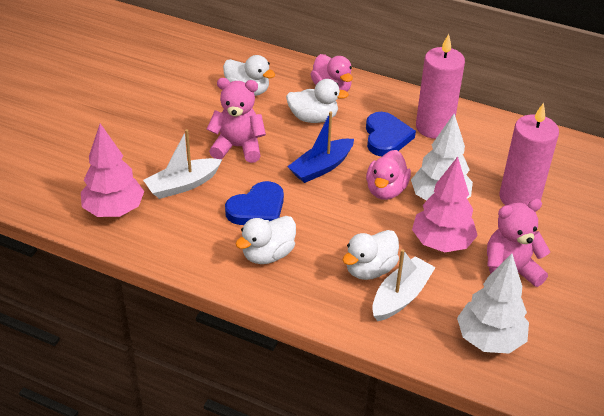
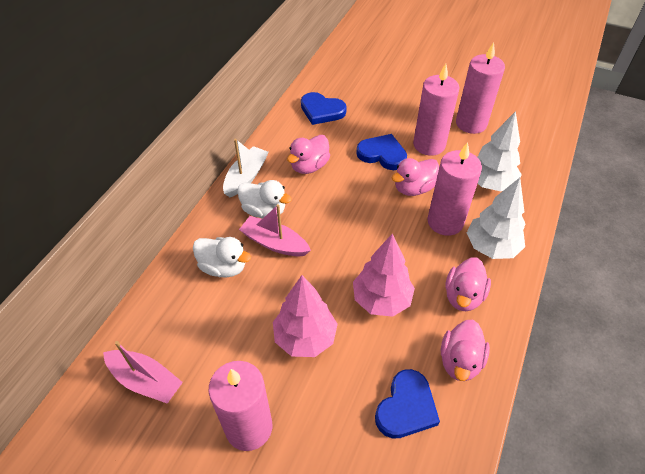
blue boat: [287,112,354,183] = 1 -> none = 0
blue heart: [225,181,284,225] [366,112,416,156] = 2 -> [301,92,347,125] [356,134,407,170] [375,369,440,439] = 3
pink boat: none = 0 -> [103,341,183,404] [239,204,311,257] = 2
pink candle: [416,34,465,139] [499,103,559,205] = 2 -> [209,361,272,451] [413,64,459,156] [427,142,482,236] [456,42,505,134] = 4
pink duck: [310,54,353,92] [366,150,411,200] = 2 -> [287,135,330,174] [392,158,439,196] [441,320,490,381] [446,257,491,311] = 4
pink teddy bear: [207,78,266,163] [487,199,550,287] = 2 -> none = 0
white boat: [143,129,222,199] [372,249,436,321] = 2 -> [223,139,269,197] = 1
white duck: [223,55,275,96] [235,216,296,264] [286,79,349,123] [342,230,399,280] = 4 -> [193,237,251,278] [237,180,292,218] = 2

